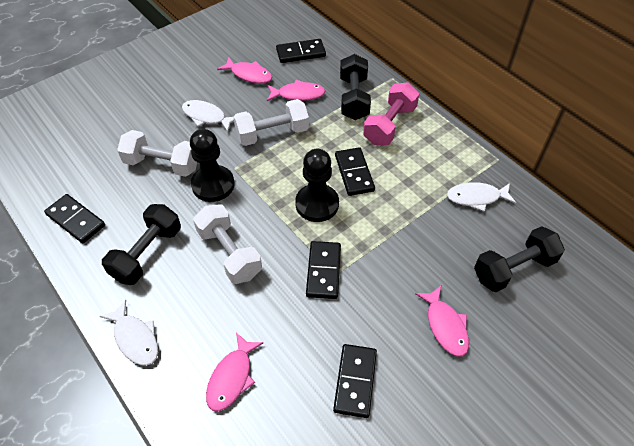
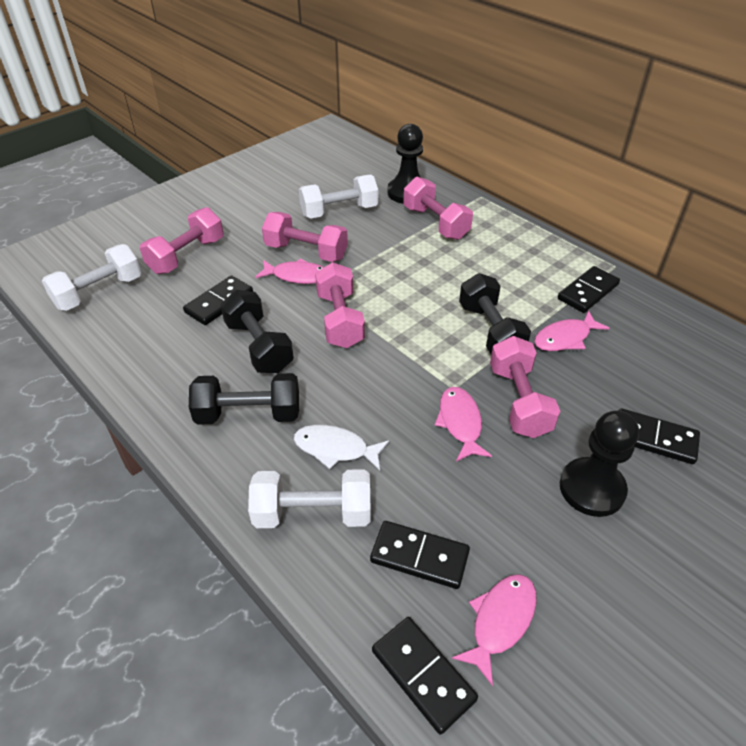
pink dumbbell: [363,82,419,145] = 1 -> [140,207,224,274] [262,212,348,262] [315,262,365,348] [404,177,473,240] [490,336,560,438] = 5
white fish: [100,299,158,366] [182,100,234,132] [447,182,516,211] = 3 -> [294,425,389,470] = 1

